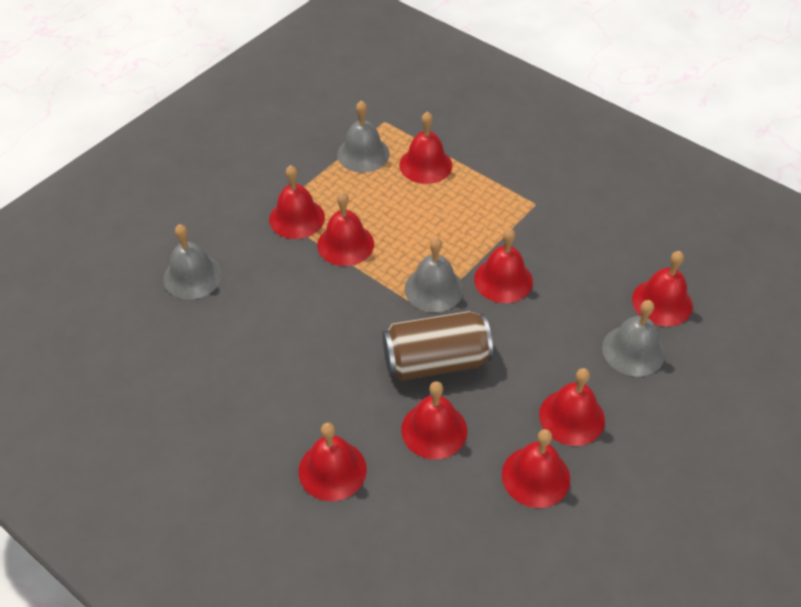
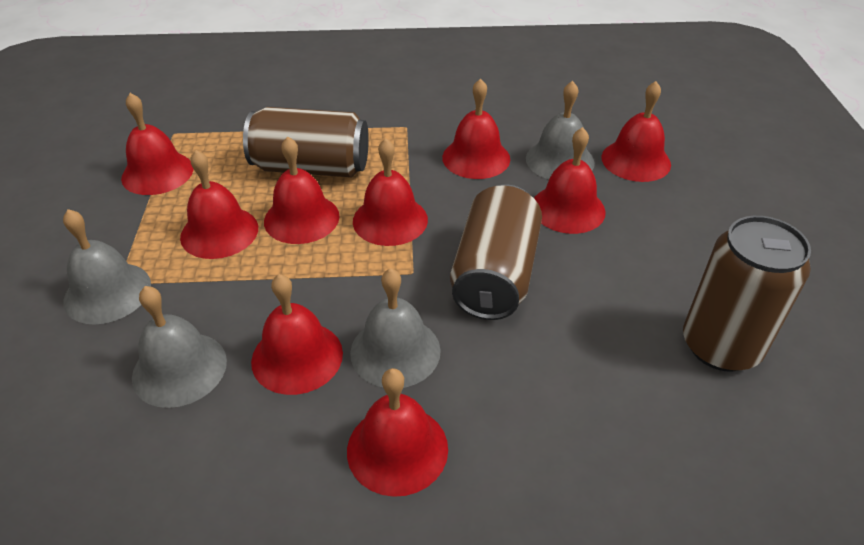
brown can: [382,311,493,381] = 1 -> [243,107,369,177] [450,184,542,320] [683,216,811,372] = 3

